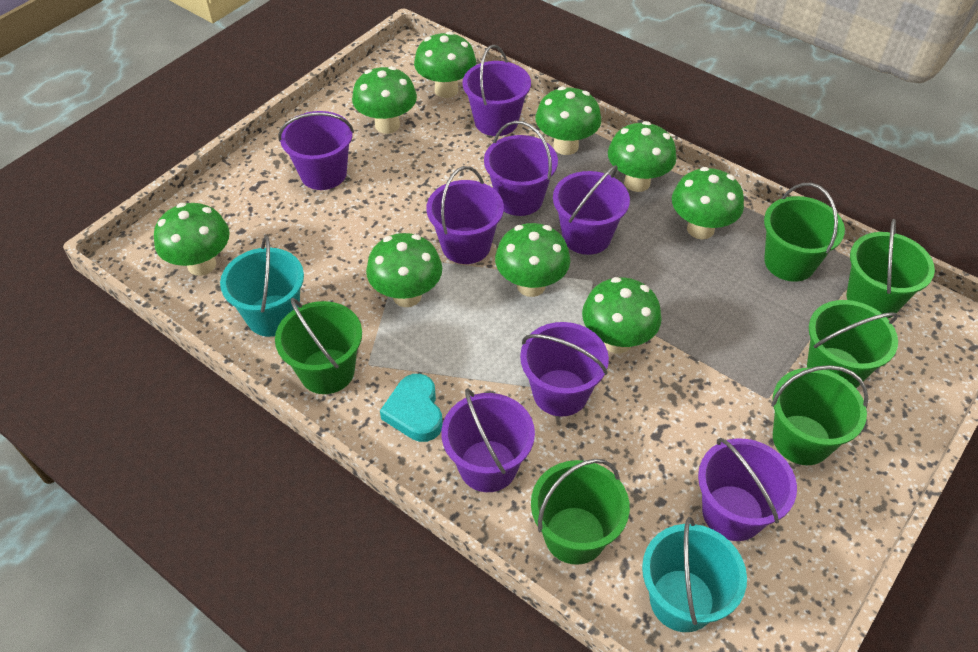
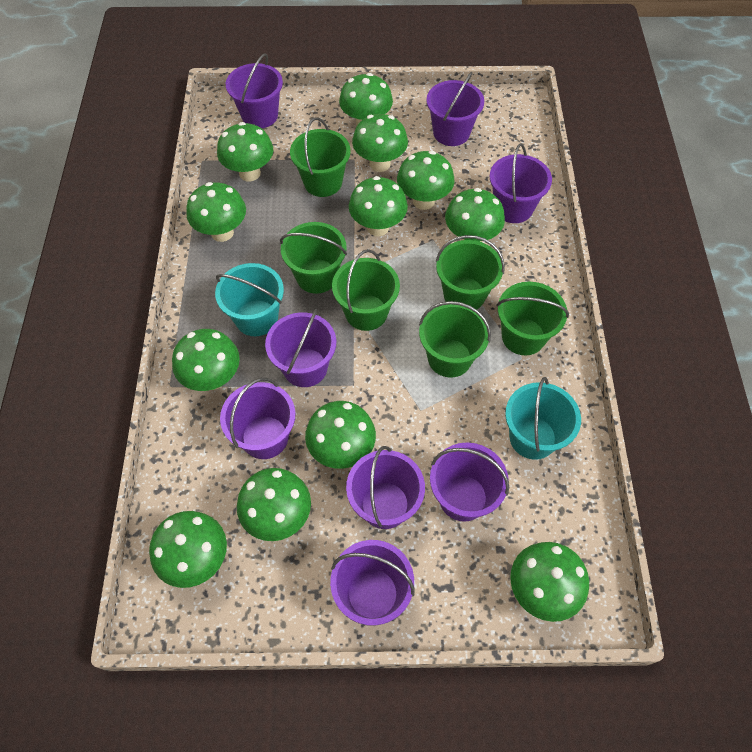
green mushroom: [154,203,230,276] [352,66,417,134] [366,233,442,307] [414,32,476,98] [495,223,570,297] [535,86,601,155] [582,277,662,354] [608,121,676,192] [672,167,744,239] = 9 -> [149,511,227,588] [172,329,240,391] [186,182,246,242] [217,122,273,181] [237,468,311,541] [305,401,376,469] [339,73,393,126] [349,176,408,236] [352,114,408,172] [397,151,455,210] [445,188,505,242] [510,542,589,622] = 12
turquoise heart: [380,374,443,442] = 1 -> none = 0

